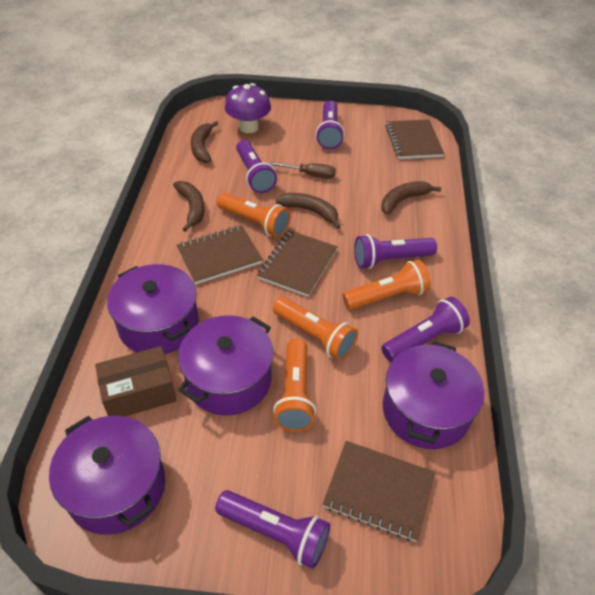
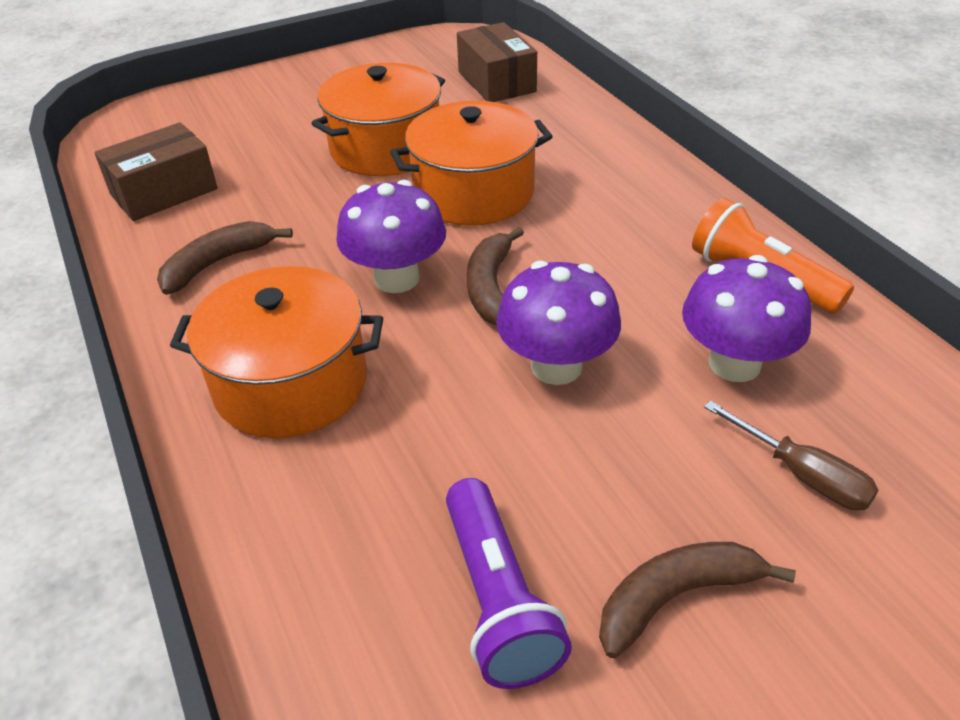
brown banana: [173,181,204,232] [191,121,218,163] [276,193,340,229] [381,181,441,215] = 4 -> [157,221,293,295] [467,227,524,326] [599,542,796,658] = 3
brown box: [95,346,176,417] = 1 -> [94,122,218,221] [457,22,537,102] = 2
brown notebook: [177,225,263,285] [257,230,338,297] [323,441,435,542] [386,119,444,159] = 4 -> none = 0
orange flashlight: [217,193,291,238] [273,297,358,361] [273,338,316,432] [342,260,431,310] = 4 -> [692,198,854,314] = 1
orange pot: none = 0 -> [170,266,383,438] [311,63,445,176] [390,101,553,226] = 3
purple flashlight: [215,490,330,569] [236,140,277,193] [316,101,344,149] [354,234,437,269] [381,297,470,362] = 5 -> [446,478,572,689] = 1
purple mushroom: [225,83,271,133] = 1 -> [336,180,446,293] [496,261,621,385] [682,255,811,382] = 3
purple pot: [49,416,165,535] [107,264,199,354] [178,315,273,415] [383,341,485,449] = 4 -> none = 0

